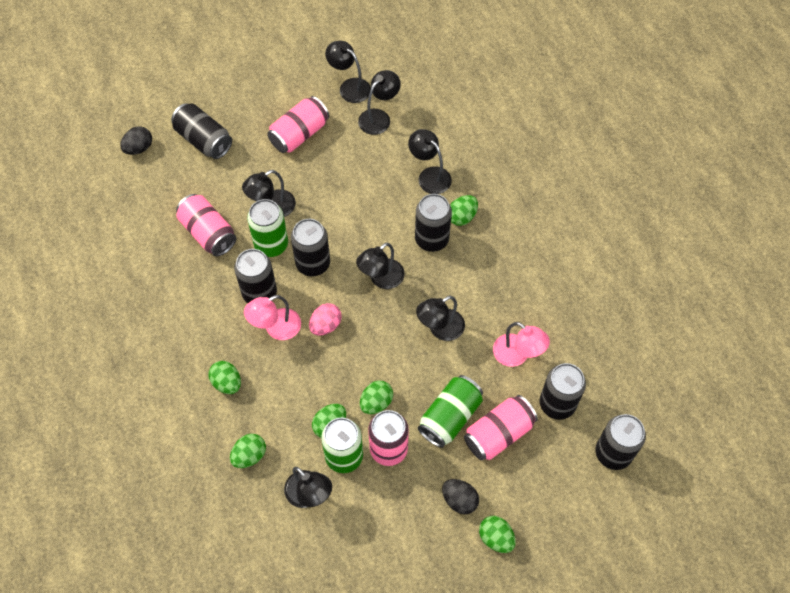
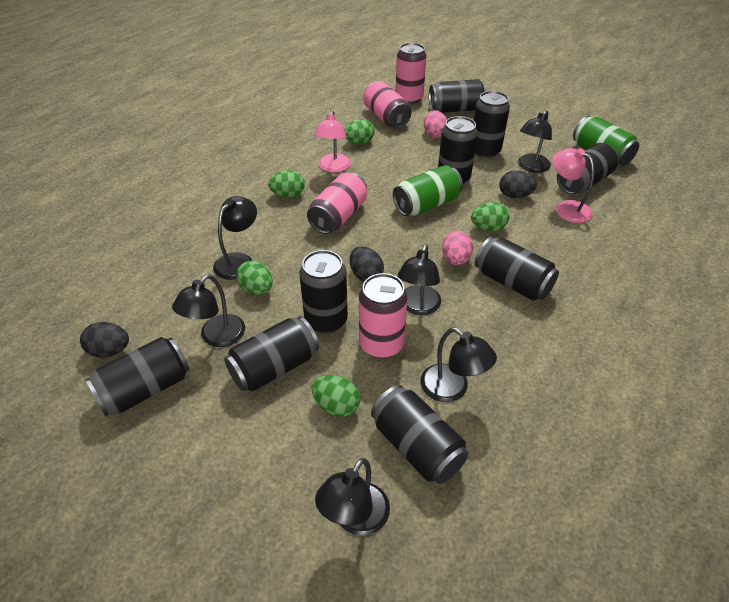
black can: [171,103,232,159] [234,249,277,303] [291,219,330,276] [415,194,452,252] [540,363,586,420] [595,414,646,470] = 6 -> [85,337,189,416] [224,316,319,392] [299,250,348,334] [371,385,468,484] [429,79,487,113] [438,116,478,185] [474,91,510,158] [475,236,559,301] [557,143,618,194] = 9
black egg: [120,126,152,155] [442,479,479,514] = 2 -> [80,322,129,358] [350,246,384,282] [499,171,537,198] = 3
black lamp: [242,170,296,217] [284,467,332,508] [325,41,371,103] [356,243,405,289] [358,70,401,135] [408,129,452,194] [416,296,465,341] = 7 -> [172,274,245,347] [213,196,257,280] [315,458,390,536] [398,244,441,315] [420,327,497,402] [518,110,552,173] = 6
green can: [247,199,288,257] [321,418,363,473] [418,375,483,448] = 3 -> [393,165,463,216] [573,116,639,166] = 2
green egg: [208,361,241,394] [230,434,266,468] [312,404,346,438] [360,380,393,414] [450,195,478,226] [479,516,516,553] = 6 -> [236,260,273,295] [268,170,305,198] [312,375,360,417] [344,119,374,144] [471,202,509,231] = 5
pink egg: [309,303,342,335] = 1 -> [424,110,447,138] [442,231,473,265] = 2

